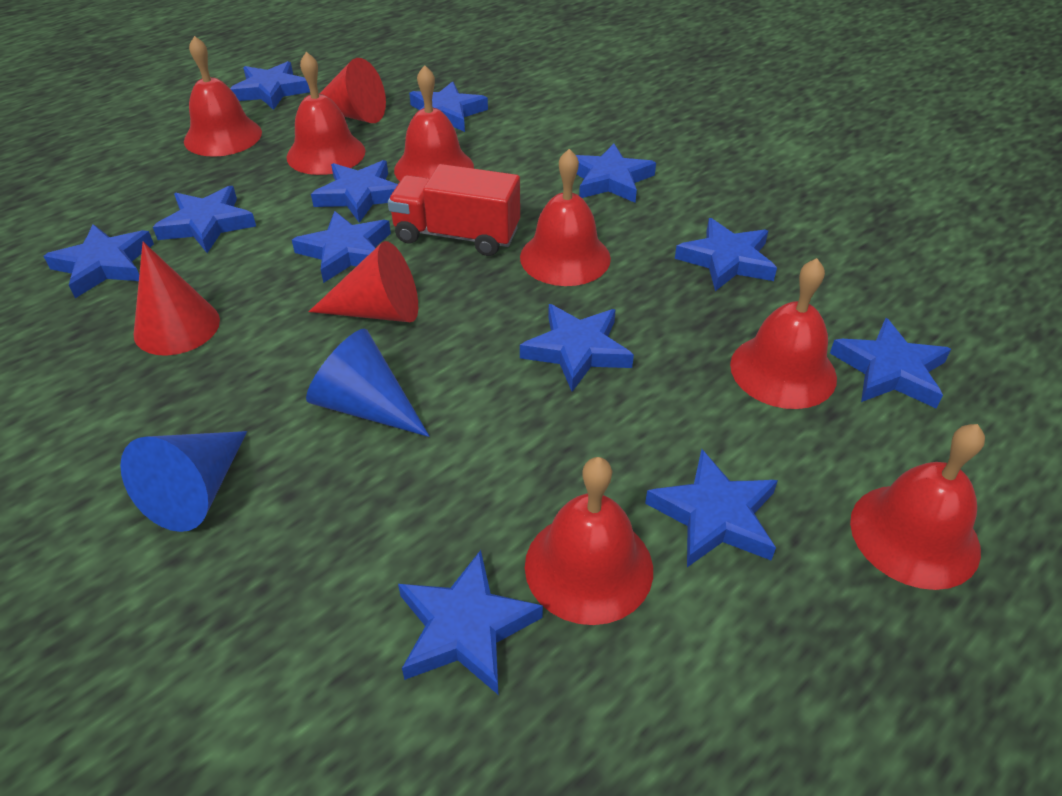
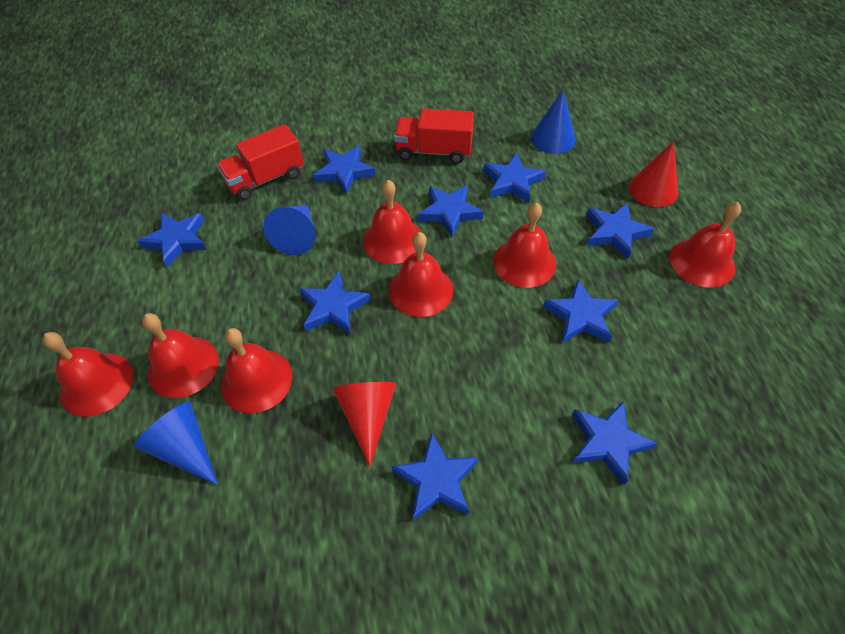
blue cone: [120,431,247,532] [306,329,430,437] = 2 -> [134,402,218,485] [263,205,315,255] [531,90,576,154] = 3
blue star: [44,224,154,298] [153,186,256,253] [230,61,310,110] [292,211,391,283] [311,160,398,223] [398,550,543,694] [409,81,488,132] [520,304,634,392] [576,143,656,203] [645,449,778,567] [675,218,777,291] [830,318,951,408] = 12 -> [138,213,207,268] [299,271,371,335] [313,146,375,194] [392,433,478,521] [418,185,484,237] [483,153,546,203] [543,280,618,343] [572,401,657,485] [586,203,654,259] = 9
red cone: [134,242,220,356] [308,241,418,322] [319,58,386,123] = 3 -> [333,382,396,467] [629,141,678,207] = 2
red truck: [388,164,520,256] = 1 -> [216,124,304,200] [394,108,474,164] = 2

